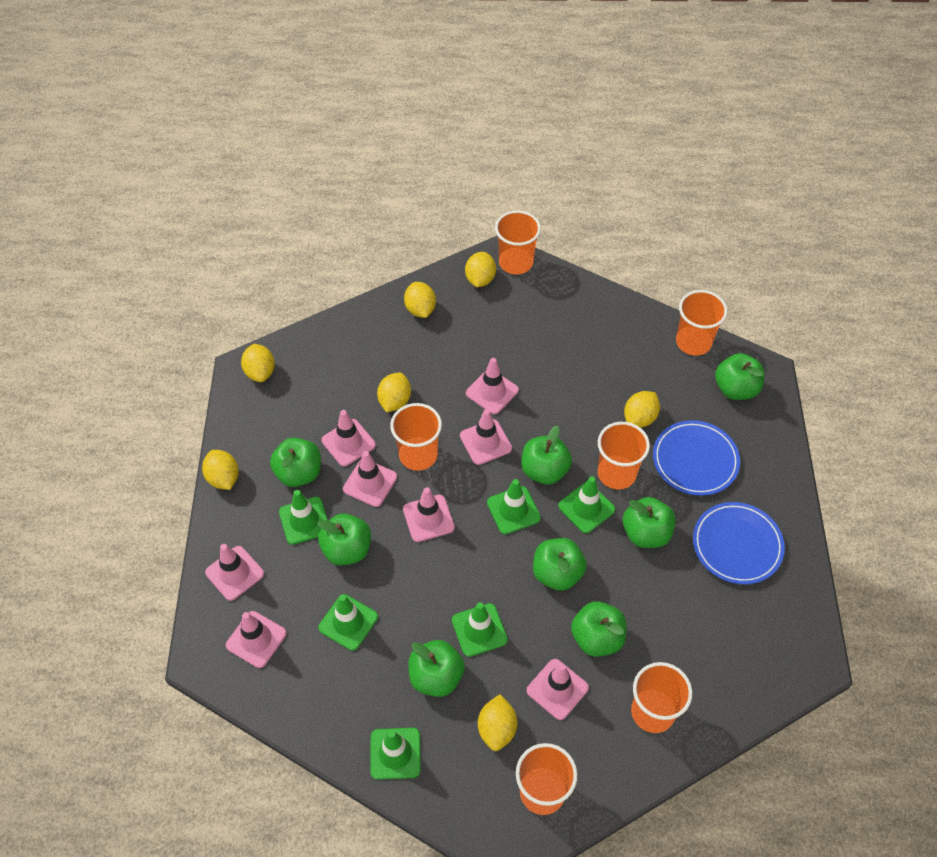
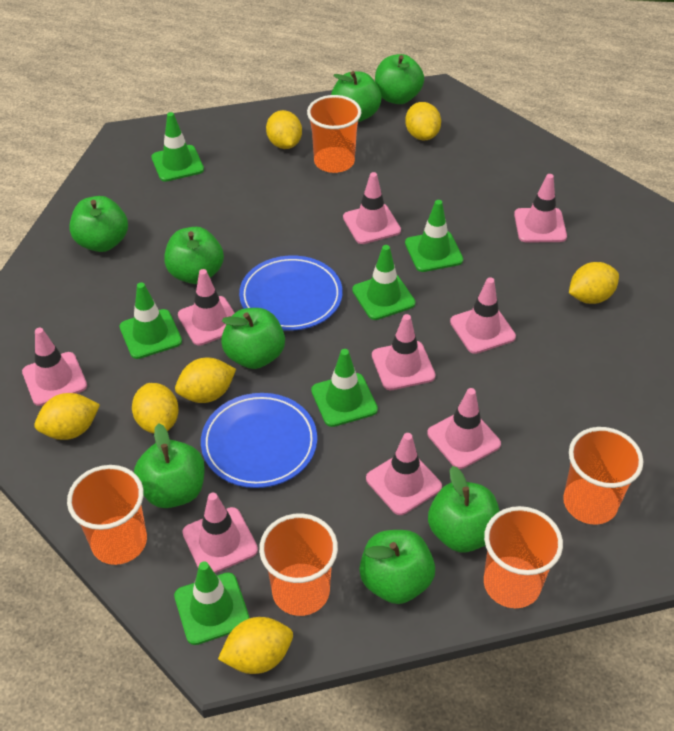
orange cup: [390,403,442,471] [495,211,541,274] [516,743,577,815] [598,422,650,489] [631,662,692,733] [676,290,727,356] = 6 -> [67,465,147,565] [259,513,338,616] [307,95,361,173] [484,506,563,608] [563,427,643,525] = 5
pink traffic cone: [205,544,264,601] [226,611,287,668] [322,410,376,467] [343,451,397,507] [403,487,455,542] [460,409,512,465] [466,358,519,414] [527,659,589,720] = 8 -> [22,328,87,406] [178,269,235,346] [182,493,258,573] [343,172,401,244] [366,433,442,515] [372,314,436,390] [427,388,501,469] [450,277,516,354] [514,174,567,243] = 9

